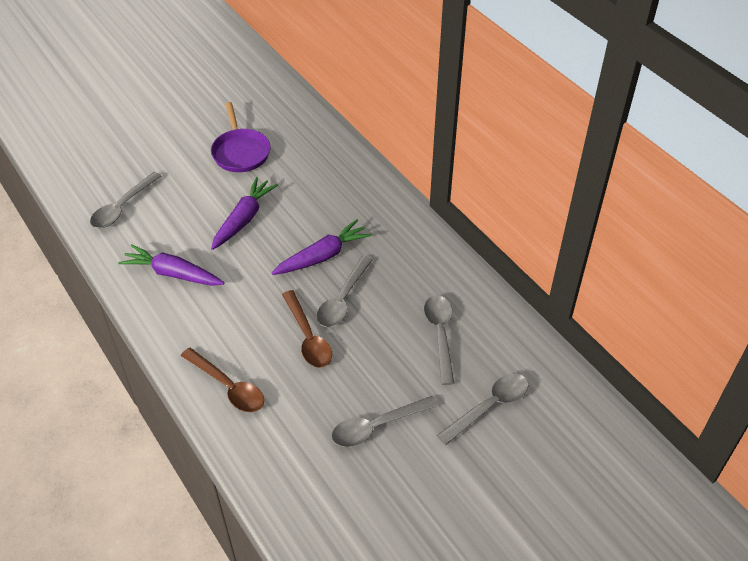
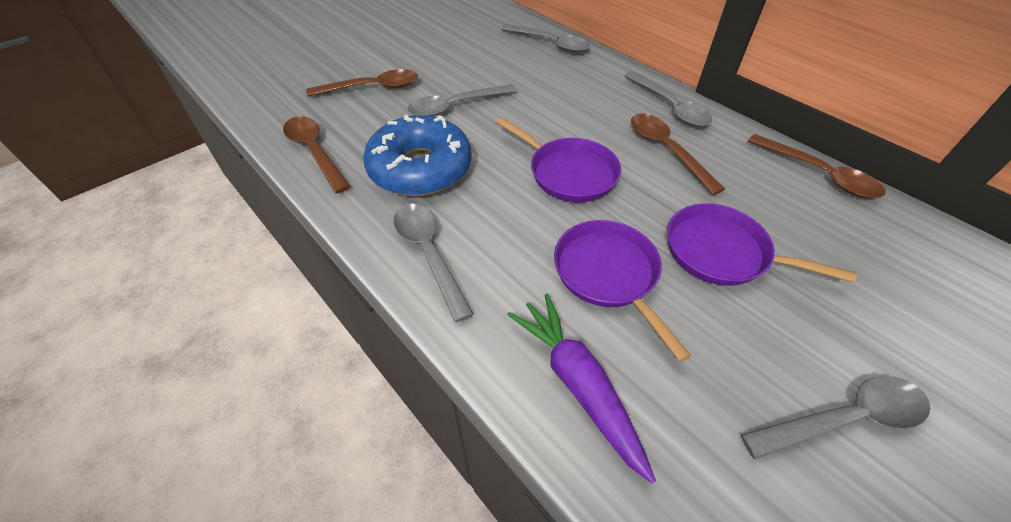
blue donut: none = 0 -> [363,115,471,196] = 1
brown spoon: [181,348,264,412] [282,290,332,368] = 2 -> [283,116,351,193] [306,69,418,97] [631,113,725,195] [748,134,886,199] = 4
purple carrot: [118,244,225,286] [211,177,278,250] [272,219,372,275] = 3 -> [507,293,656,484] = 1
purple pan: [211,102,271,172] = 1 -> [496,117,621,202] [554,220,691,362] [667,203,856,286] = 3

